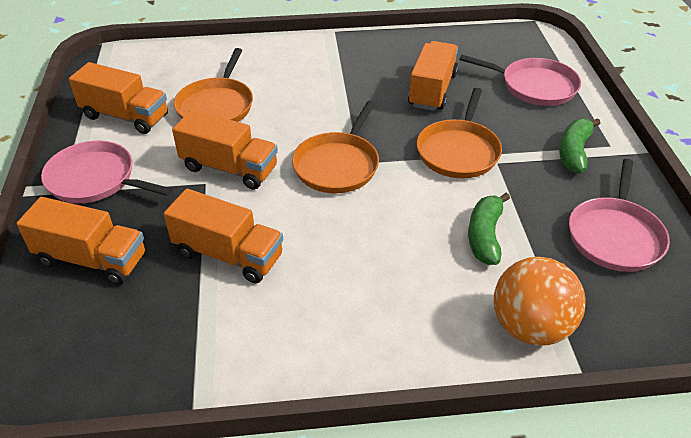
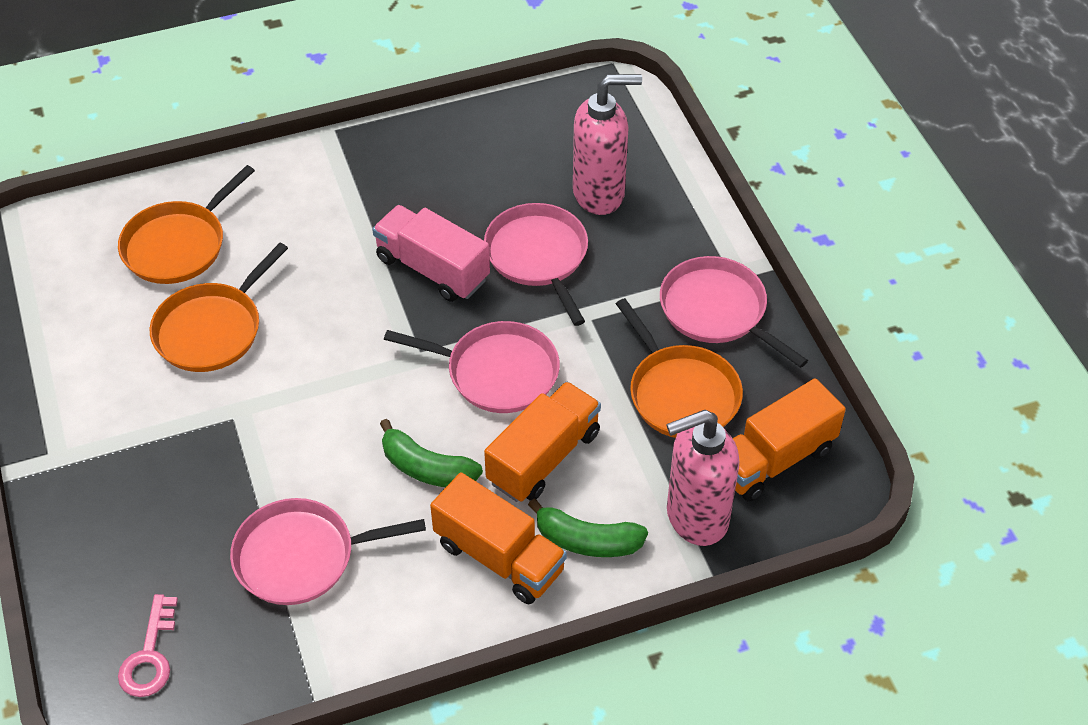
orange ball: [494,257,586,346] = 1 -> none = 0
orange truck: [16,197,146,285] [69,62,168,134] [164,189,283,284] [172,110,278,190] [408,41,458,111] = 5 -> [430,472,567,605] [484,381,601,502] [733,378,846,502] = 3
pink key: none = 0 -> [118,594,178,697] = 1
pink pan: [41,141,172,203] [459,55,581,106] [569,159,670,272] = 3 -> [230,498,426,605] [384,321,560,413] [484,203,588,326] [660,256,808,368] = 4
pink soap dispenser: none = 0 -> [573,74,642,215] [666,410,739,546] = 2
pink truck: none = 0 -> [372,205,490,302] = 1

